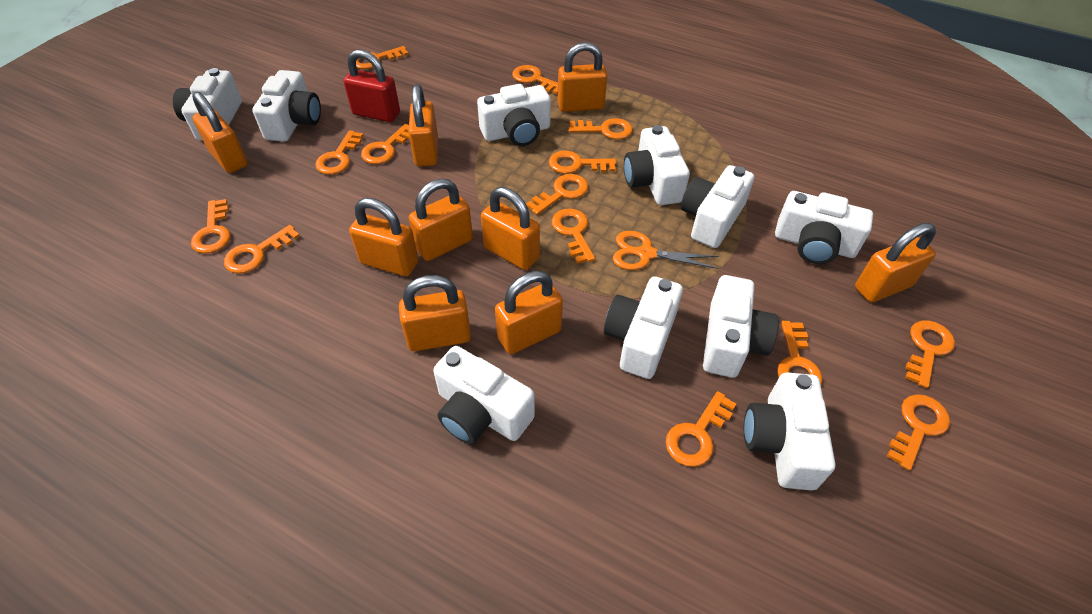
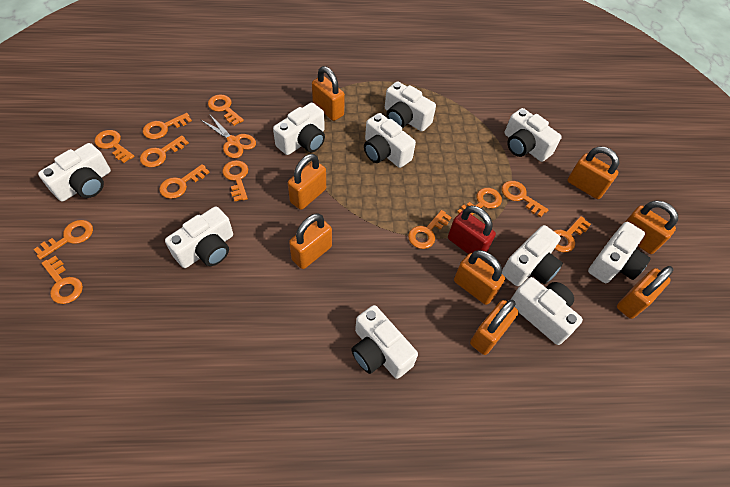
orange key: [191,199,231,254] [224,225,300,274] [315,130,364,175] [356,46,409,69] [361,124,410,164] [512,65,558,94] [526,174,588,215] [549,151,616,174] [552,208,595,264] [568,118,633,140] [666,391,736,467] [777,321,823,385] [887,394,950,471] [905,320,955,388] = 14 -> [33,220,93,260] [41,256,83,304] [95,130,134,163] [140,135,189,167] [143,113,192,139] [159,164,210,199] [208,95,244,126] [222,160,248,201] [408,210,451,249] [457,188,502,215] [502,181,548,217] [554,216,591,253] = 12
orange padlock: [192,92,248,173] [349,198,419,277] [399,275,471,351] [408,84,438,166] [409,179,473,261] [481,187,540,270] [495,271,563,354] [557,42,607,112] [855,223,936,302] = 9 -> [288,154,326,210] [289,213,332,269] [312,66,345,121] [454,250,505,305] [470,300,518,355] [567,147,619,199] [617,266,673,319] [624,201,678,254] = 8

